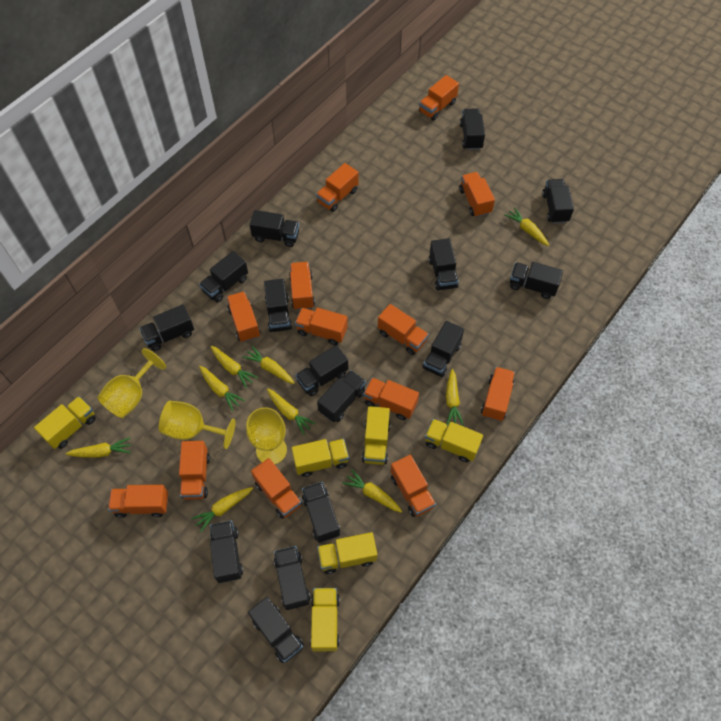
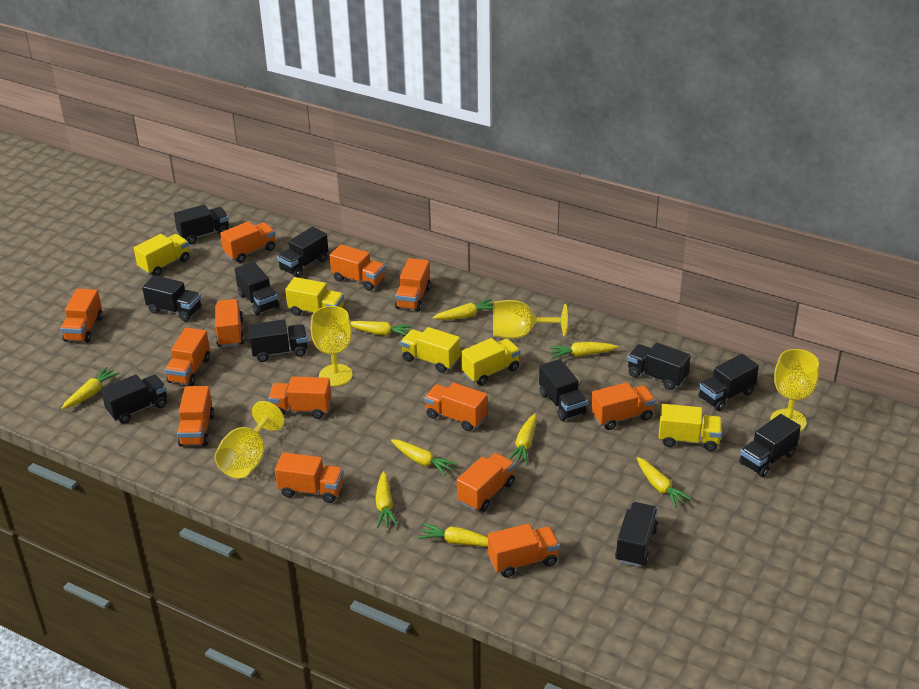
black truck: [139,304,194,351] [199,251,248,303] [210,521,243,583] [248,597,304,663] [249,210,299,247] [264,279,292,332] [274,546,310,610] [295,345,348,396] [302,482,340,543] [317,370,366,422] [422,321,464,377] [429,238,459,291] [460,108,485,150] [510,262,563,299] [542,179,574,224] = 15 -> [101,374,167,424] [142,275,201,321] [174,204,229,244] [235,262,280,315] [248,320,308,362] [277,227,328,277] [539,359,587,421] [615,502,658,567] [628,343,691,390] [698,354,759,411] [739,414,801,477] = 11
yellow goblet: [97,348,166,418] [159,401,236,449] [246,407,287,464] = 3 -> [214,401,285,479] [311,306,353,386] [493,300,568,339] [770,349,819,431] = 4
yellow truck: [34,397,96,449] [292,439,349,477] [310,588,340,651] [317,532,377,574] [362,406,391,465] [425,419,483,462] = 6 -> [134,234,190,276] [285,277,344,316] [401,327,461,373] [461,338,520,385] [659,404,722,451] = 5

